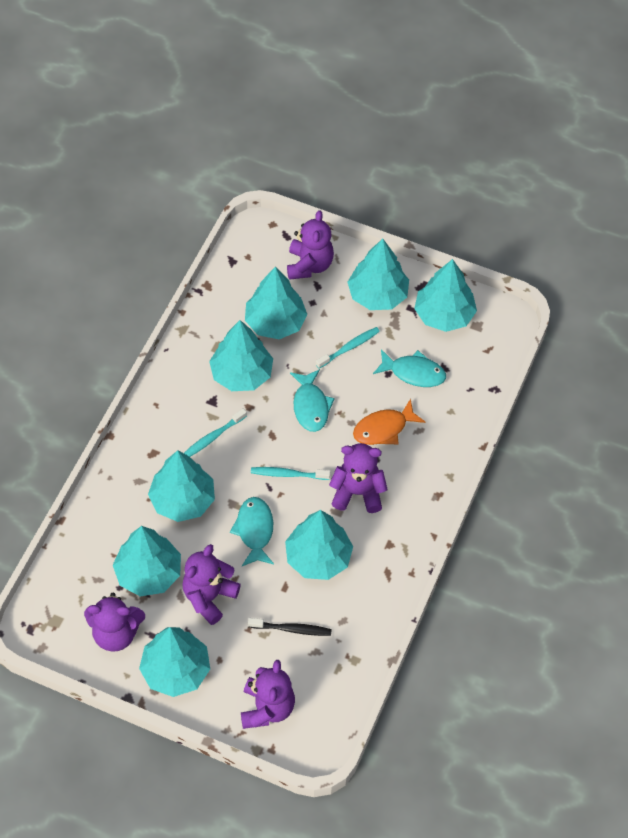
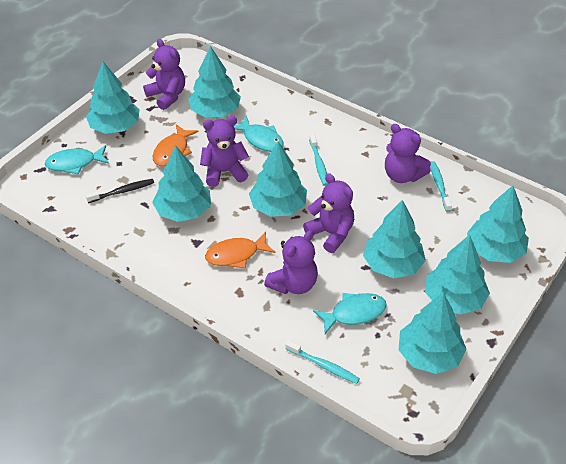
orange fish: [353,398,426,445] = 1 -> [153,124,198,167] [205,232,275,268] = 2

